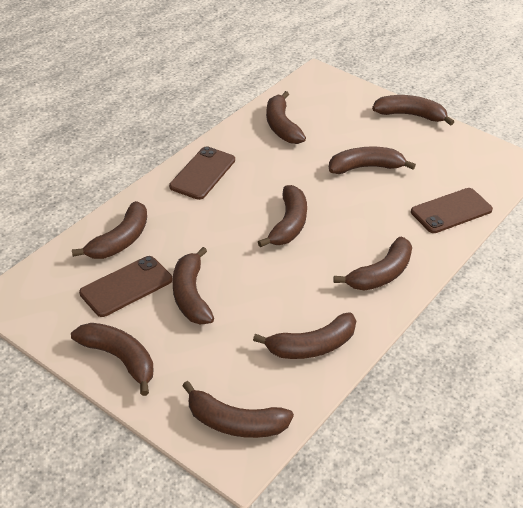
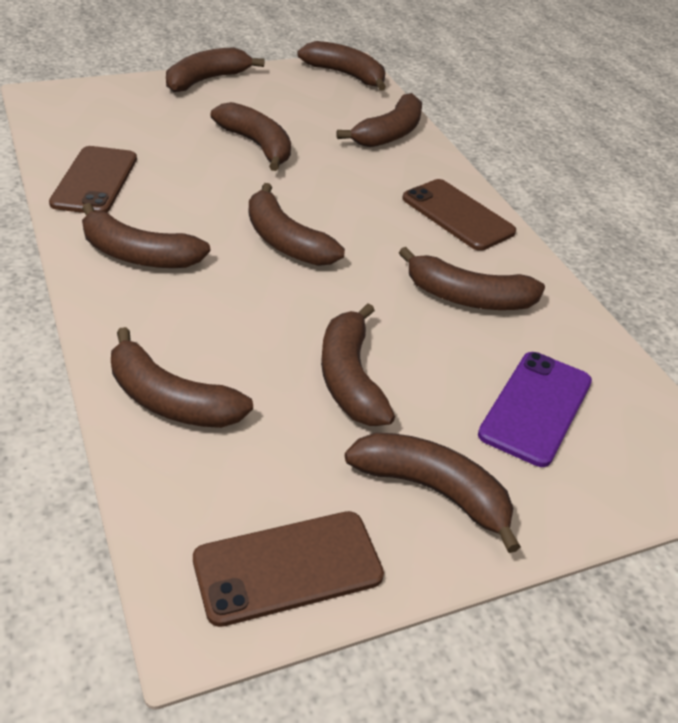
purple phone: none = 0 -> [478,352,592,467] = 1

